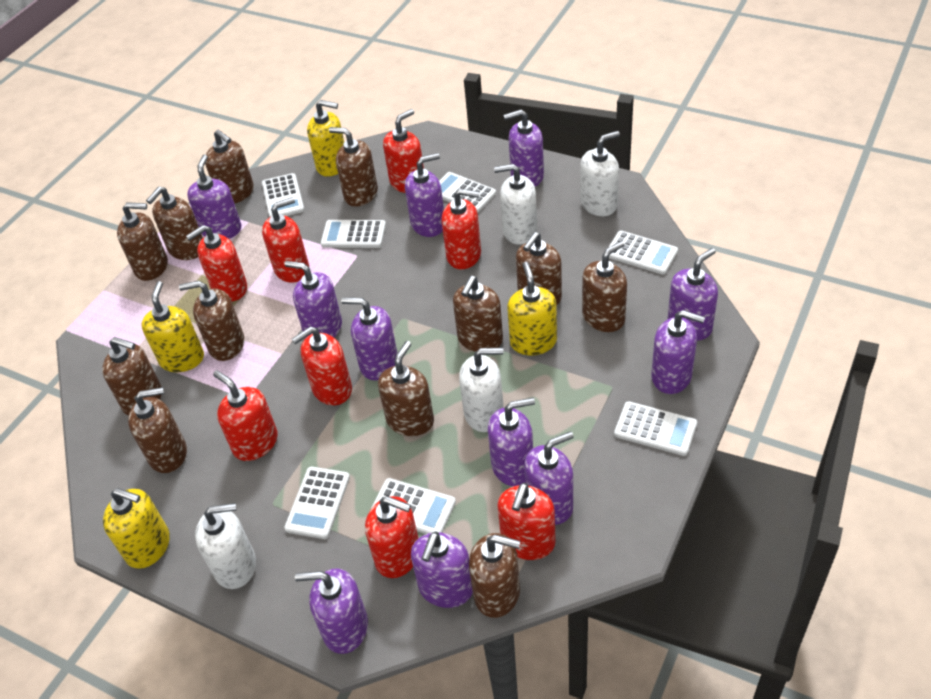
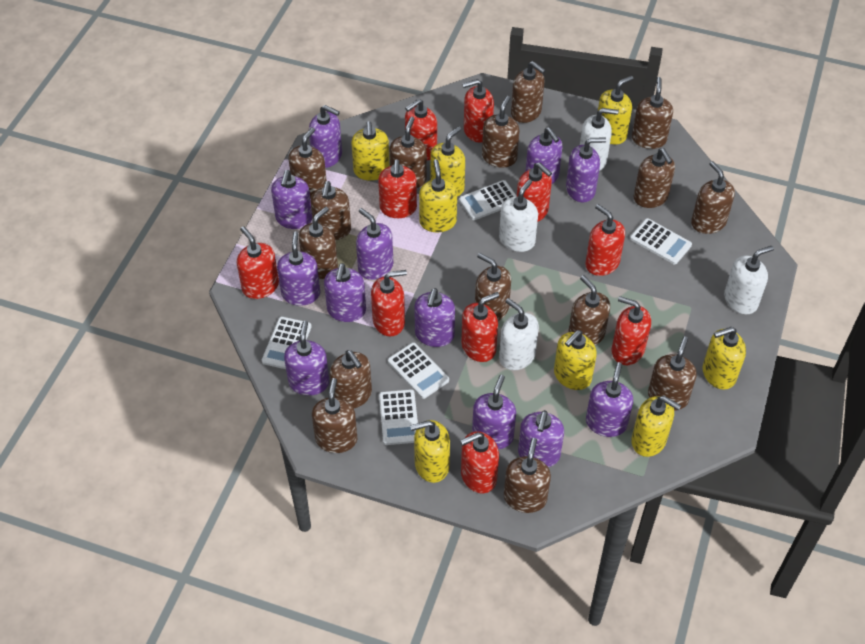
brown soap dispenser: [102,337,161,416] [117,202,168,281] [128,387,187,473] [146,187,203,260] [179,281,244,361] [205,130,254,204] [329,127,378,207] [378,341,434,436] [453,276,503,352] [469,533,521,618] [516,232,562,306] [582,241,627,332] = 12 -> [289,127,327,199] [299,207,338,279] [311,181,351,240] [312,378,357,453] [330,350,372,408] [390,117,427,188] [475,253,511,321] [482,96,519,168] [504,438,551,513] [511,61,546,123] [568,275,610,346] [632,77,673,149] [634,148,675,208] [648,336,697,411] [691,161,735,234] = 15
purple soap dispenser: [187,154,241,239] [284,261,342,337] [295,568,368,654] [341,297,397,380] [405,153,444,237] [411,531,473,608] [488,398,535,486] [504,110,544,187] [524,431,574,525] [651,310,705,394] [668,248,718,341] = 11 -> [271,170,312,229] [277,231,320,306] [284,321,329,396] [309,105,342,168] [324,263,366,322] [356,208,393,280] [414,288,455,347] [472,375,516,449] [518,410,564,467] [525,127,563,185] [566,137,606,202] [586,362,633,437] = 12
red soap dispenser: [186,225,247,301] [213,370,278,461] [262,197,309,283] [292,326,352,405] [365,496,418,578] [383,109,424,193] [441,189,481,269] [497,483,556,560] = 8 -> [237,226,279,299] [371,270,407,337] [378,159,417,218] [405,99,437,160] [460,431,499,493] [461,292,499,362] [462,79,494,143] [517,162,552,221] [585,204,625,276] [611,296,651,365] = 10
white calculator: [262,173,304,217] [284,467,350,539] [321,220,386,248] [370,478,456,534] [439,172,496,213] [608,231,678,275] [614,401,697,456] = 7 -> [262,317,312,369] [379,389,418,445] [388,342,449,399] [459,180,517,220] [630,218,692,264] = 5
yellow soap dispenser: [103,488,170,569] [142,281,204,372] [307,100,344,177] [507,262,557,355] = 4 -> [351,121,390,180] [410,420,450,483] [419,159,457,232] [430,126,465,196] [554,330,597,390] [598,76,633,145] [631,396,681,457] [703,327,746,390] = 8

